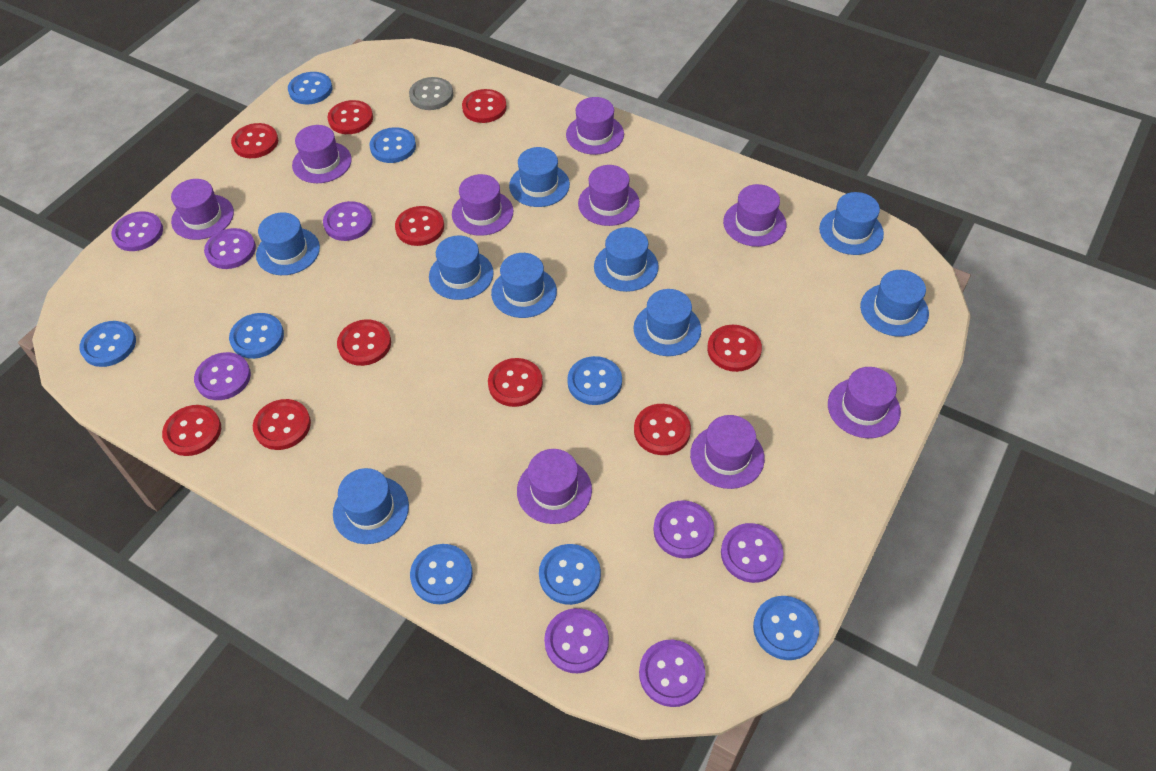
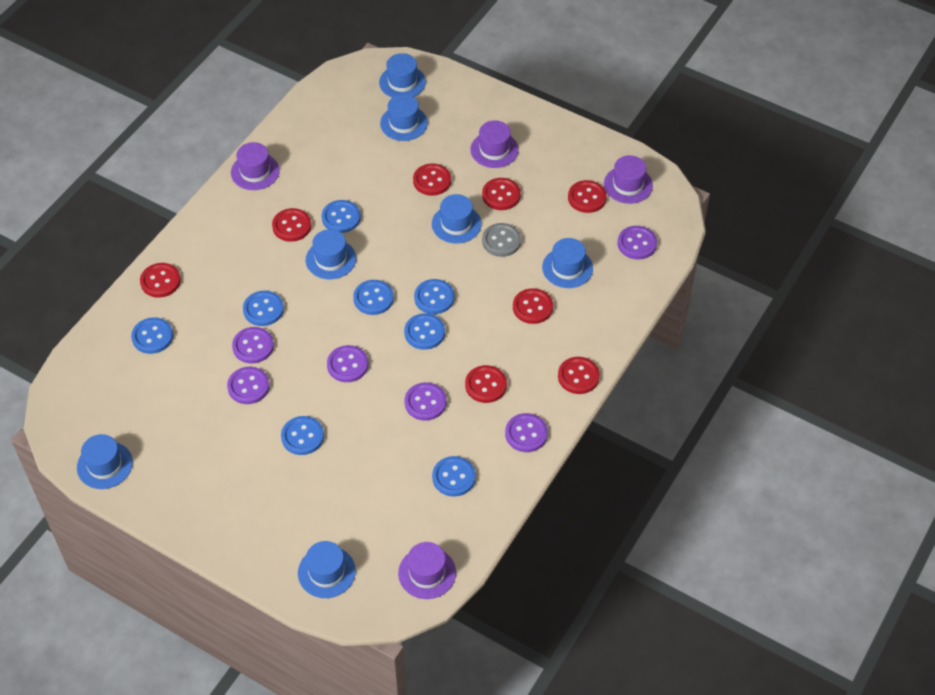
blue hat: [256,212,320,275] [333,468,409,544] [429,236,494,300] [491,253,557,318] [509,147,570,207] [594,227,659,292] [633,289,701,356] [819,192,884,255] [860,270,929,336] = 9 -> [77,434,133,489] [298,541,356,598] [306,229,356,279] [379,53,426,97] [380,94,428,141] [432,194,482,244] [542,238,593,288] = 7
purple button: [111,211,163,251] [194,352,251,400] [204,228,256,269] [323,201,373,241] [544,608,609,673] [639,640,705,707] [653,500,715,558] [721,523,784,583] = 8 -> [227,367,270,404] [232,327,274,364] [327,345,368,382] [405,382,447,421] [505,413,548,452] [618,226,657,259] = 6
purple hat: [171,179,234,240] [292,125,352,183] [452,174,513,236] [517,449,592,524] [566,97,624,155] [578,165,640,226] [690,415,765,489] [723,184,786,247] [828,367,901,438] = 9 -> [231,142,280,190] [398,542,456,599] [470,120,519,168] [604,155,653,204] = 4
red button: [162,405,221,456] [231,123,278,158] [253,399,311,450] [327,100,373,134] [337,319,391,366] [395,206,444,246] [462,89,507,123] [488,358,543,407] [634,404,691,455] [707,325,762,372] = 10 -> [140,263,181,298] [272,208,312,242] [413,163,451,196] [465,365,507,403] [482,178,521,210] [513,288,553,324] [558,357,600,394] [568,180,607,213] = 8

